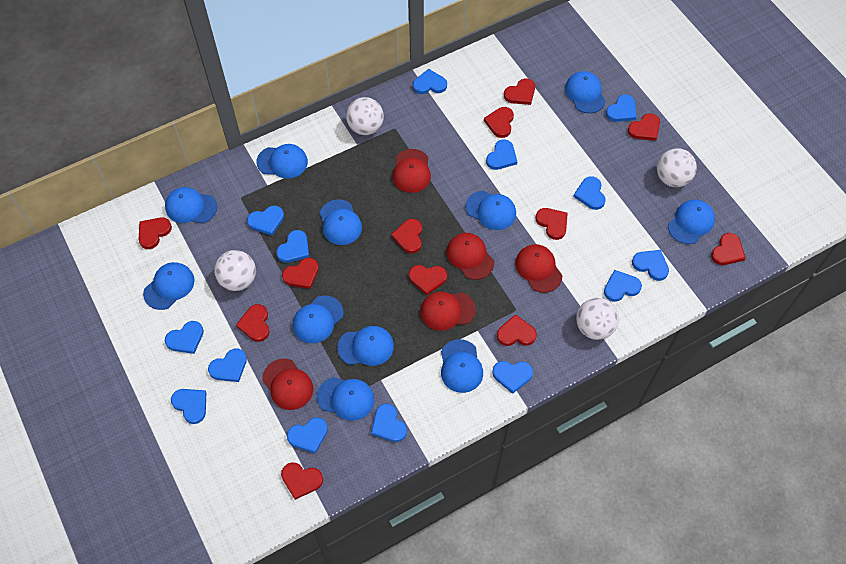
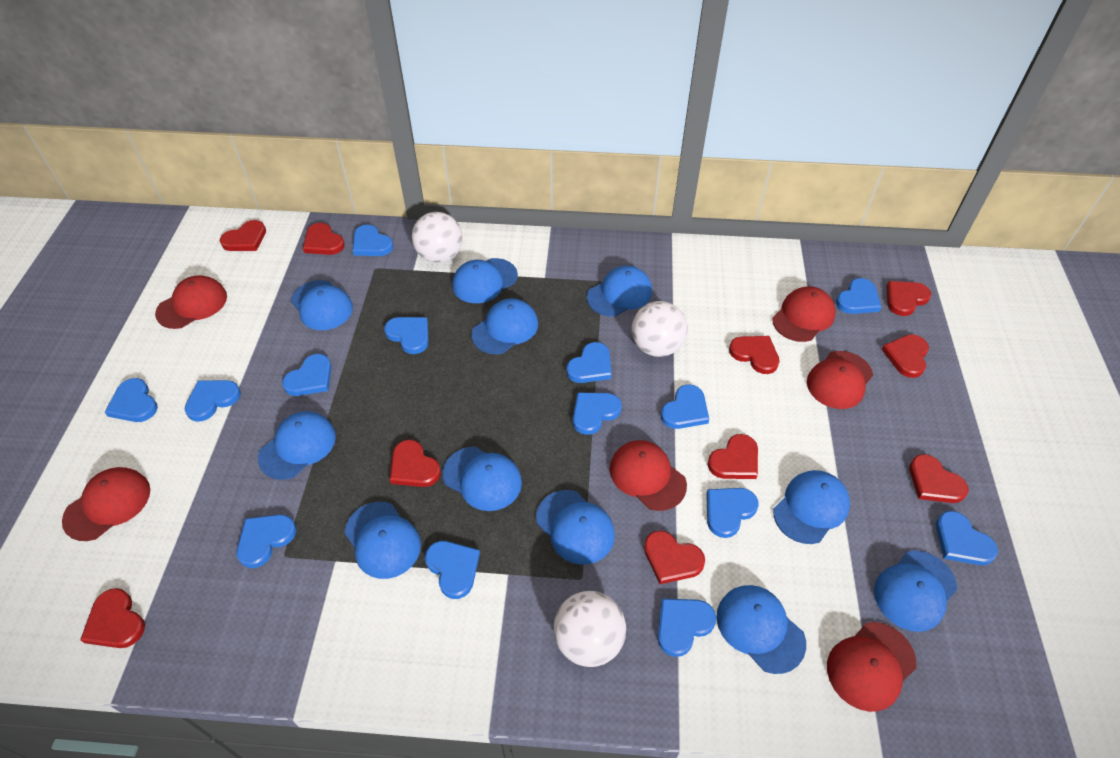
red cap: [262,359,313,410] [393,149,431,193] [420,292,476,331] [447,233,494,280] [515,244,562,293] = 5 -> [62,467,150,541] [155,275,227,329] [610,440,687,511] [772,286,836,342] [807,351,873,409] [827,622,916,712] = 6
red heart: [138,217,172,249] [236,304,270,342] [281,463,323,500] [282,258,319,289] [391,219,422,254] [409,265,447,295] [484,107,514,138] [497,314,537,346] [504,79,535,105] [536,208,568,240] [628,113,660,141] [711,233,745,265] = 12 -> [80,588,145,648] [220,220,266,251] [303,223,345,255] [390,440,441,487] [644,530,705,584] [707,434,758,479] [729,336,780,374] [881,334,929,378] [887,281,931,316] [909,454,968,503] = 10
white ball: [214,250,256,291] [346,97,384,135] [576,298,619,340] [657,148,697,187] = 4 -> [412,212,463,263] [554,591,626,667] [632,301,688,357] = 3

